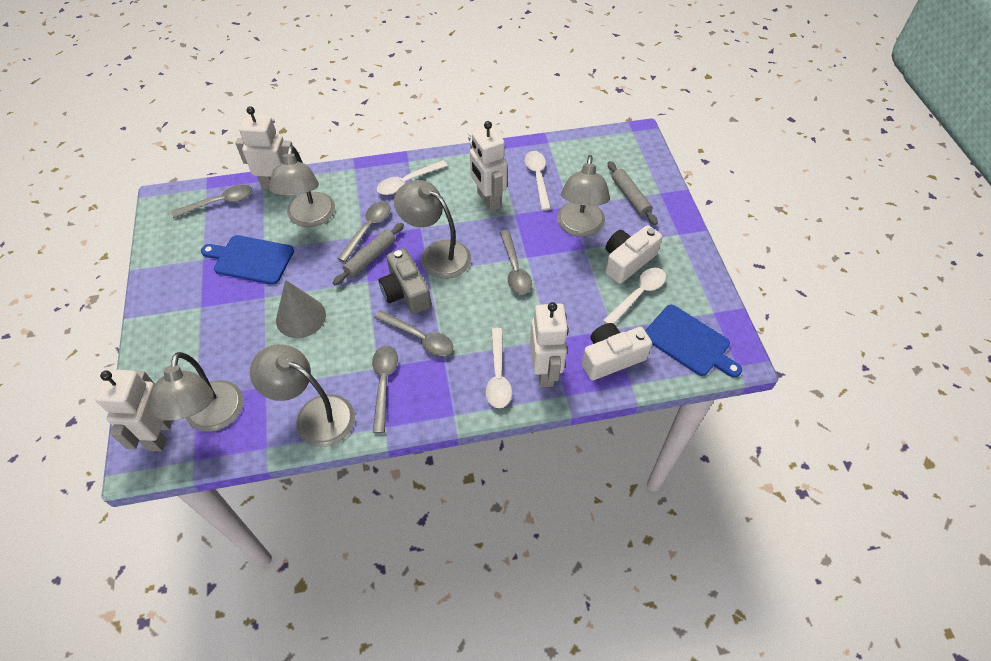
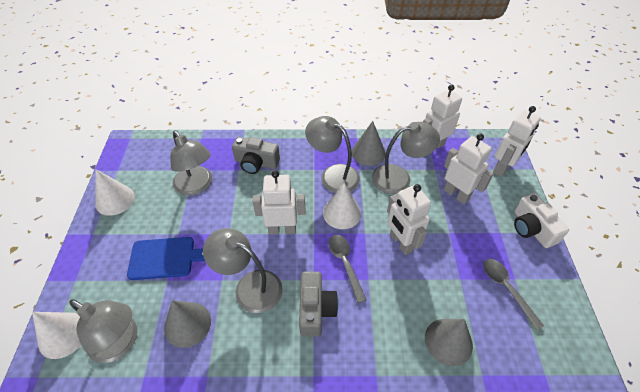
blue cutting board: [201,235,294,285] [645,305,742,378] = 2 -> [127,237,205,280] = 1
grey camera: [379,248,431,314] = 1 -> [232,137,280,174] [299,271,338,337] = 2
grey cone: [276,280,326,338] = 1 -> [164,300,211,348] [352,121,386,166] [425,319,473,366] = 3
grey rolling pin: [333,223,404,285] [608,161,658,225] = 2 -> none = 0
grey spoon: [171,185,252,218] [337,201,391,262] [372,346,398,433] [374,310,453,356] [500,230,532,294] = 5 -> [329,235,367,303] [483,259,544,330] = 2
white camera: [582,323,652,380] [605,225,662,284] = 2 -> [514,193,569,248] = 1
white cone: none = 0 -> [32,312,81,359] [95,169,135,216] [323,183,361,229] = 3
white robot: [95,369,173,452] [235,106,292,189] [470,121,507,211] [530,302,569,387] = 4 -> [252,170,305,234] [387,184,431,255] [423,84,462,148] [444,134,493,204] [493,106,541,177] = 5
white spoon: [377,160,448,195] [486,328,512,408] [525,151,551,210] [603,268,666,324] = 4 -> none = 0

